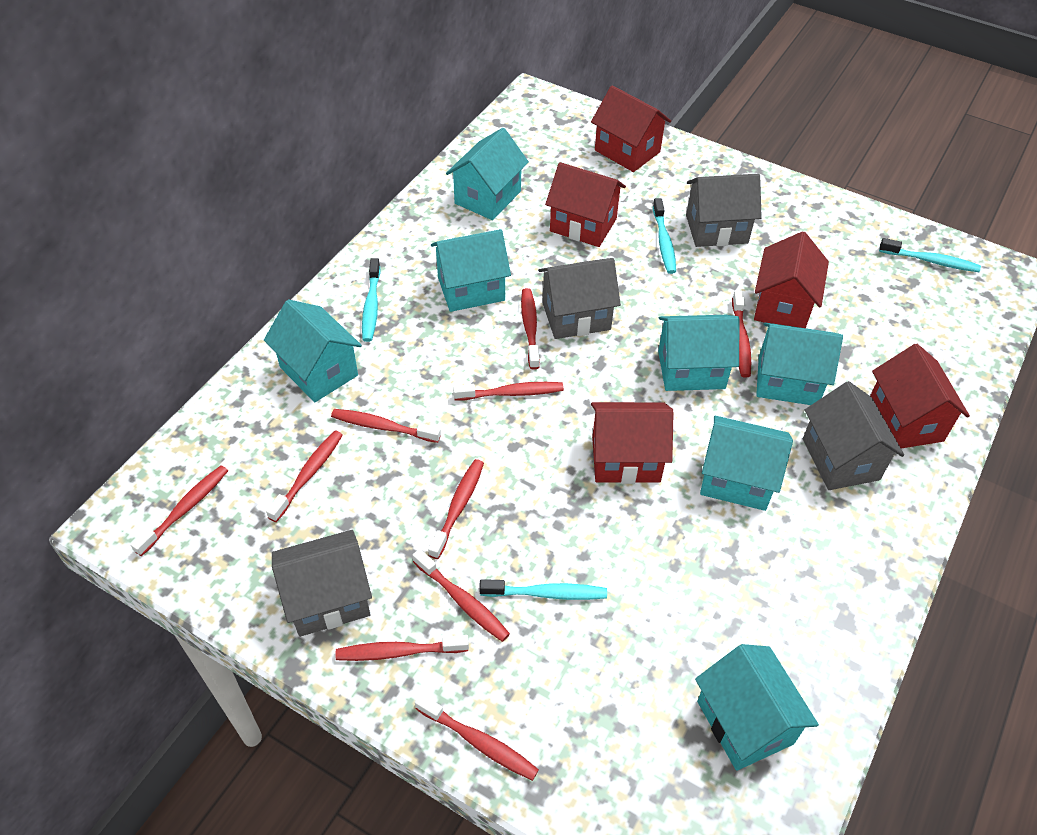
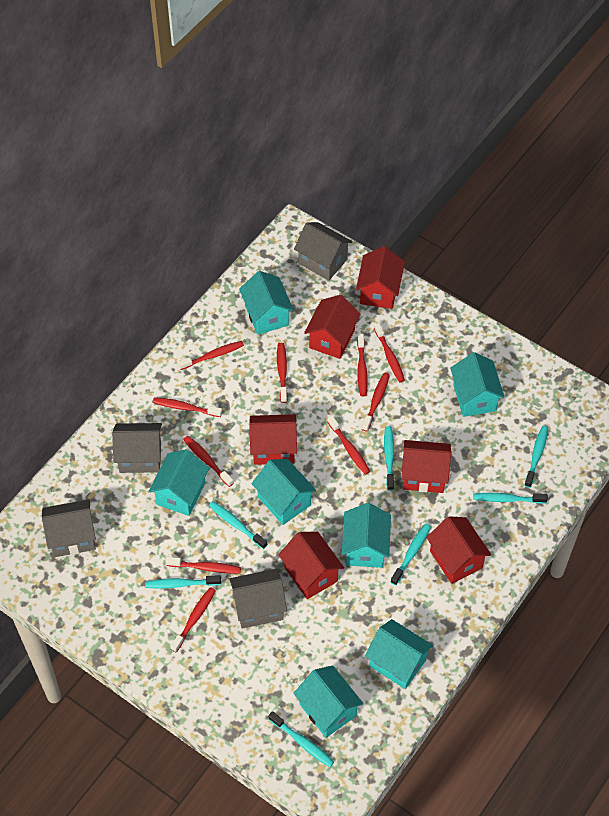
red house: [545,162,626,247] [591,85,671,172] [591,402,674,484] [754,231,829,328] [870,344,970,448] = 5 -> [249,414,297,465] [278,532,344,599] [304,295,361,359] [356,246,405,309] [401,440,451,493] [426,516,491,584] = 6
turquoise toothbrush: [362,258,381,342] [479,579,607,600] [653,198,676,274] [879,238,981,272] = 4 -> [145,575,221,589] [209,501,268,549] [268,711,334,767] [384,426,394,491] [391,524,431,585] [473,493,548,504] [524,426,548,488] = 7

